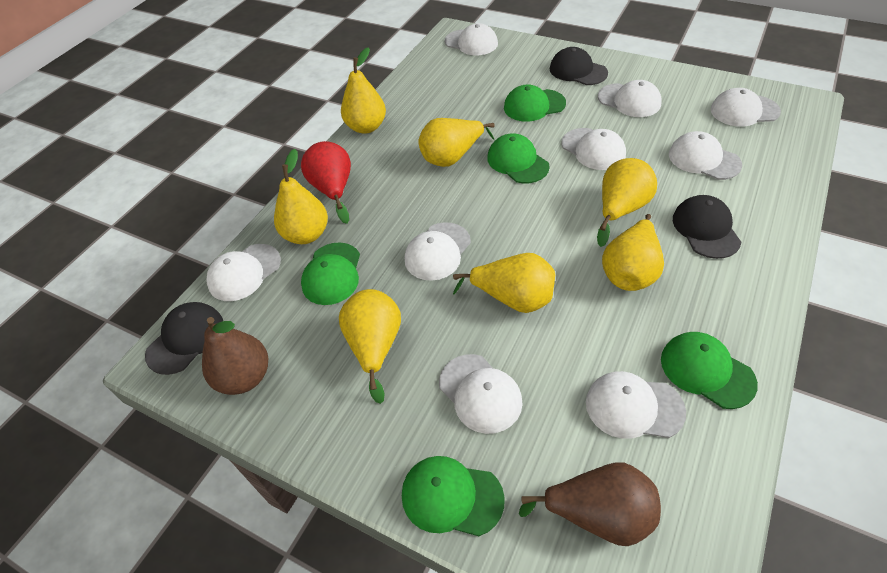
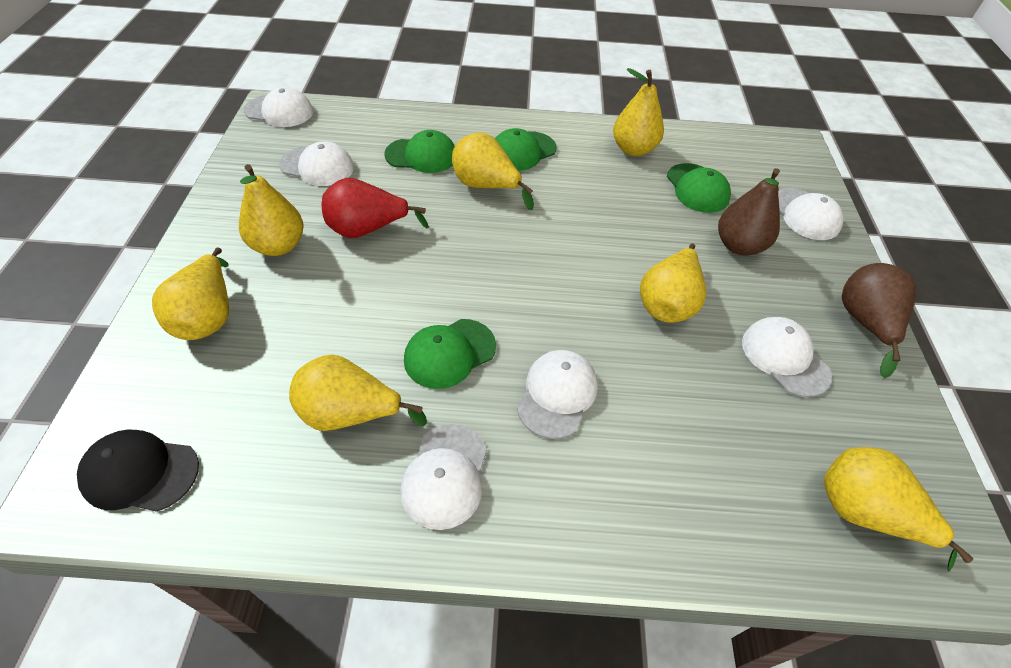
black cap: [145,302,223,375] [550,47,608,85] [673,195,741,259] = 3 -> [77,429,199,512] = 1
green cap: [301,242,360,305] [402,456,505,536] [487,133,550,183] [504,84,566,122] [661,332,758,409] = 5 -> [385,130,455,173] [404,319,496,389] [495,128,556,171] [667,163,731,213] = 4
white cap: [206,244,281,301] [405,222,471,281] [439,354,523,434] [445,23,498,55] [561,128,626,170] [586,371,686,439] [598,80,662,117] [669,131,742,180] [711,88,781,127] = 9 -> [244,87,313,127] [279,141,354,186] [400,424,487,530] [517,350,598,439] [742,317,832,397] [778,188,843,240] = 6

